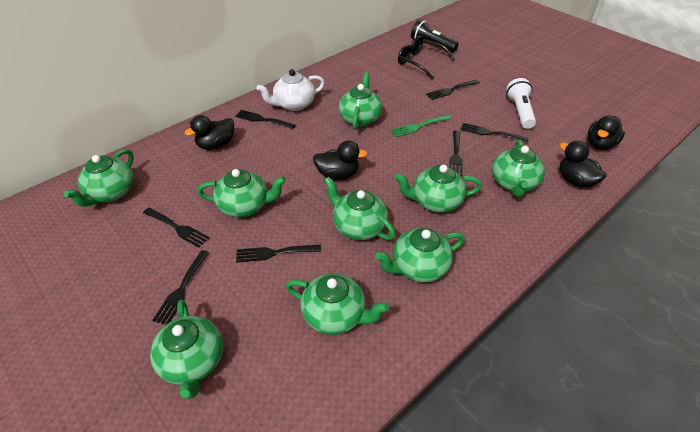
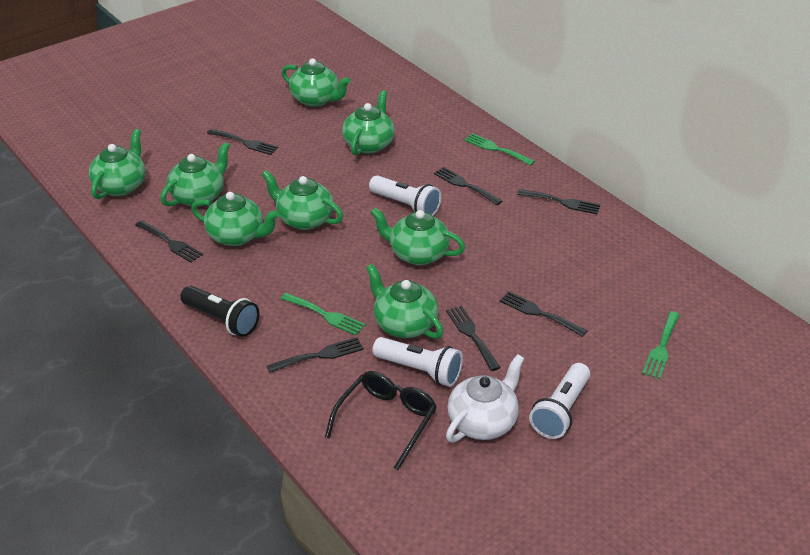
black duck: [184,115,234,150] [313,140,368,180] [560,141,607,187] [588,116,625,150] = 4 -> none = 0
green fork: [390,115,451,137] = 1 -> [281,293,365,335] [464,133,535,166] [642,311,680,379] = 3
green teapot: [63,149,134,207] [150,300,223,399] [198,169,286,217] [286,273,389,335] [324,177,396,240] [339,72,382,130] [375,228,465,282] [394,165,482,213] [492,140,545,197] = 9 -> [89,129,145,199] [160,142,230,207] [191,192,280,246] [262,170,343,230] [282,58,351,107] [342,90,395,156] [366,264,443,339] [370,208,465,265] = 8
white flashlight: [506,78,536,129] = 1 -> [369,176,441,216] [372,337,463,387] [529,363,590,439] = 3

